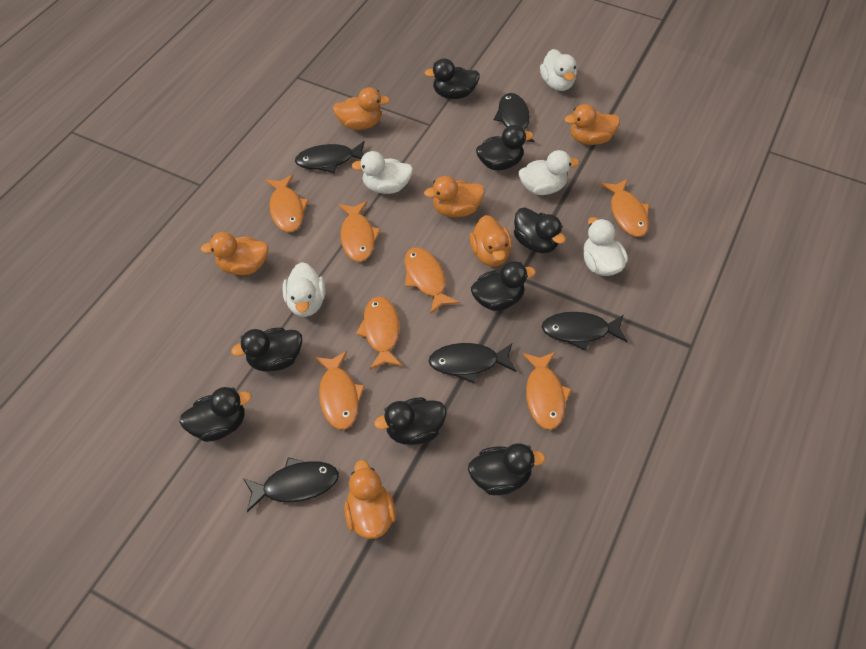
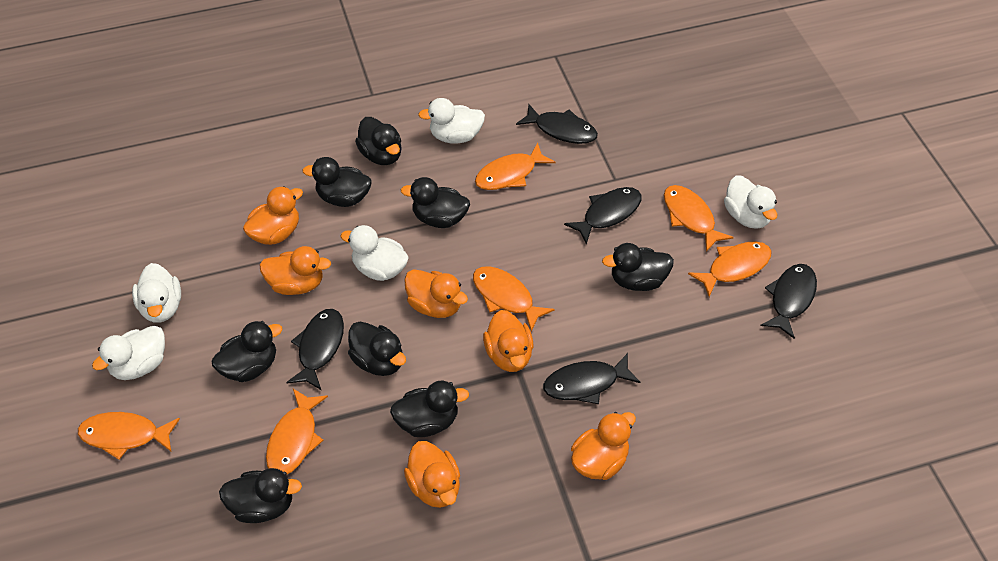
orange fish: [265,175,309,232] [315,351,365,430] [338,201,381,262] [356,296,403,370] [405,247,459,313] [523,352,572,430] [601,179,650,237] = 7 -> [78,412,180,460] [266,389,328,475] [473,266,555,331] [475,143,555,190] [664,185,734,252] [688,242,772,297] = 6

